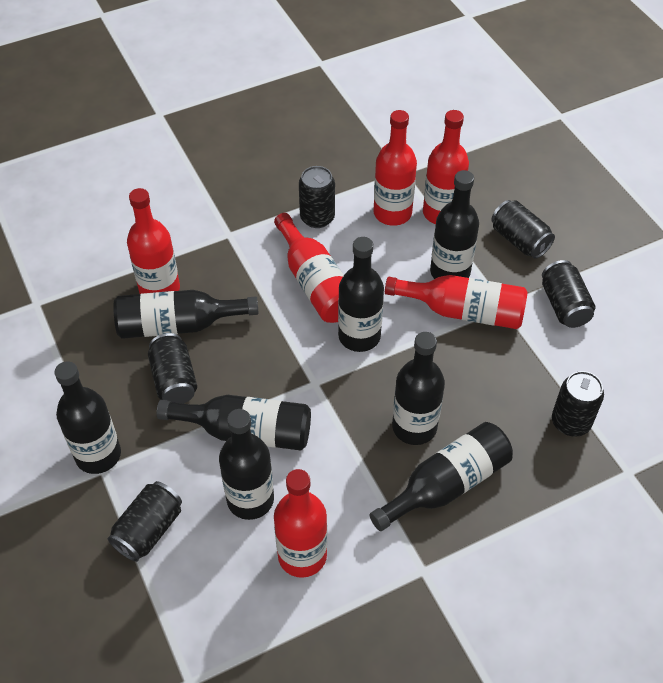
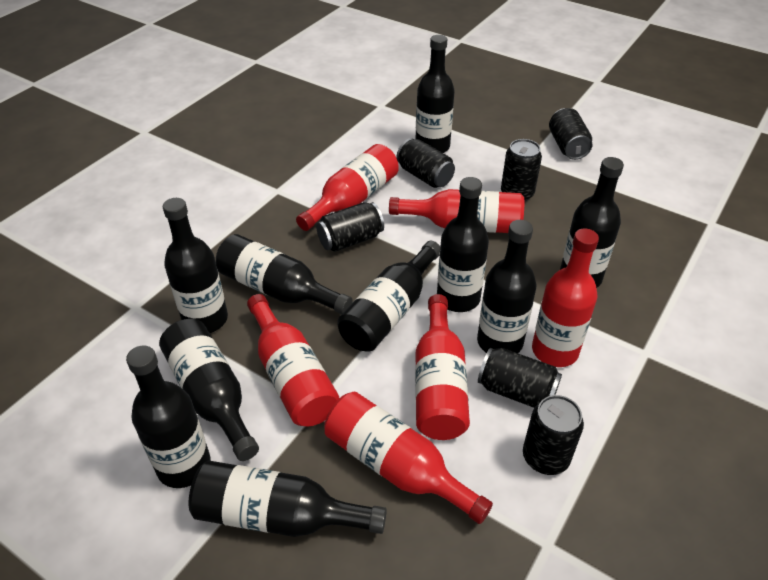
black bottle: [55,361,121,474] [113,290,259,339] [157,395,311,451] [219,409,274,520] [338,237,384,352] [369,422,513,531] [392,332,445,445] [430,170,479,279] = 8 -> [126,345,211,488] [159,319,259,461] [163,198,228,333] [188,460,387,537] [216,234,353,314] [337,241,440,352] [415,35,455,153] [437,177,489,312] [477,220,536,353] [560,157,624,288] = 10

